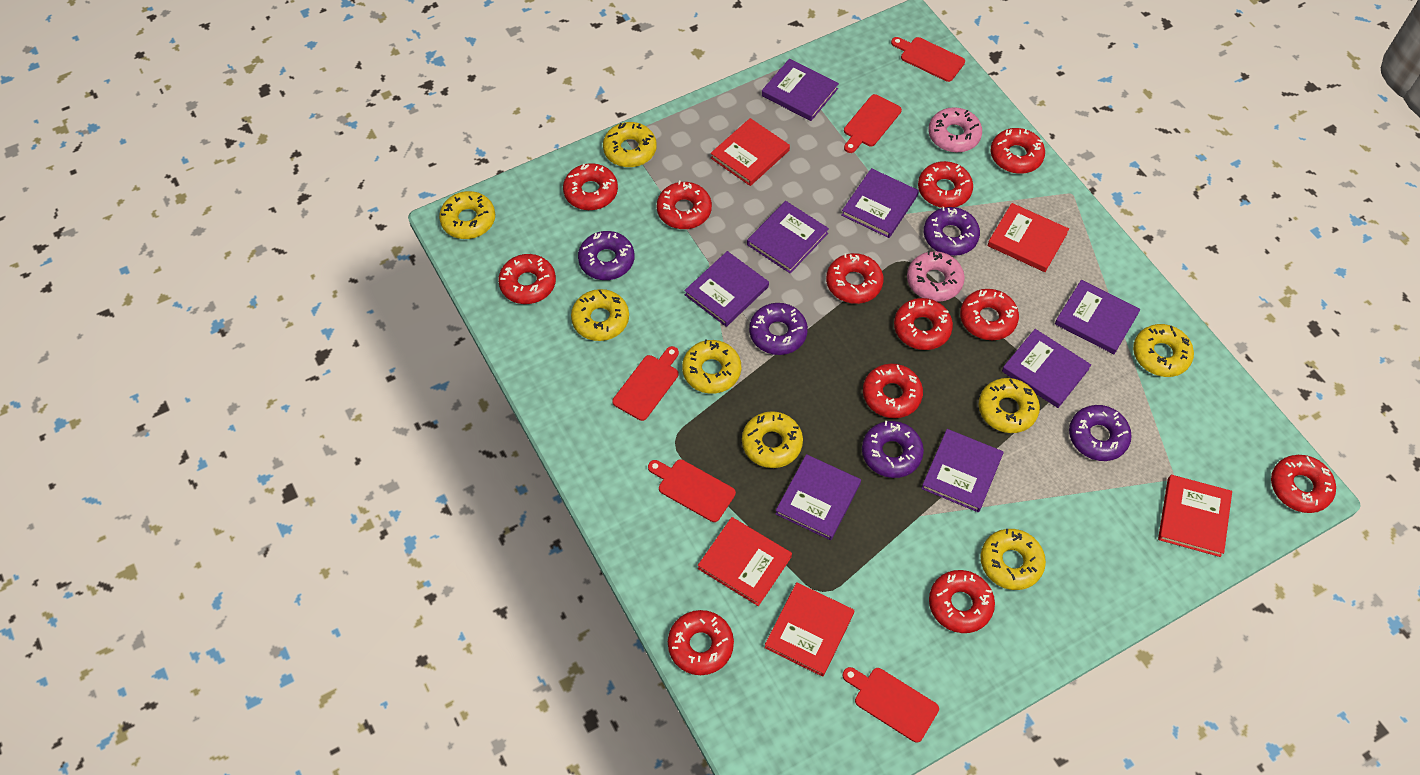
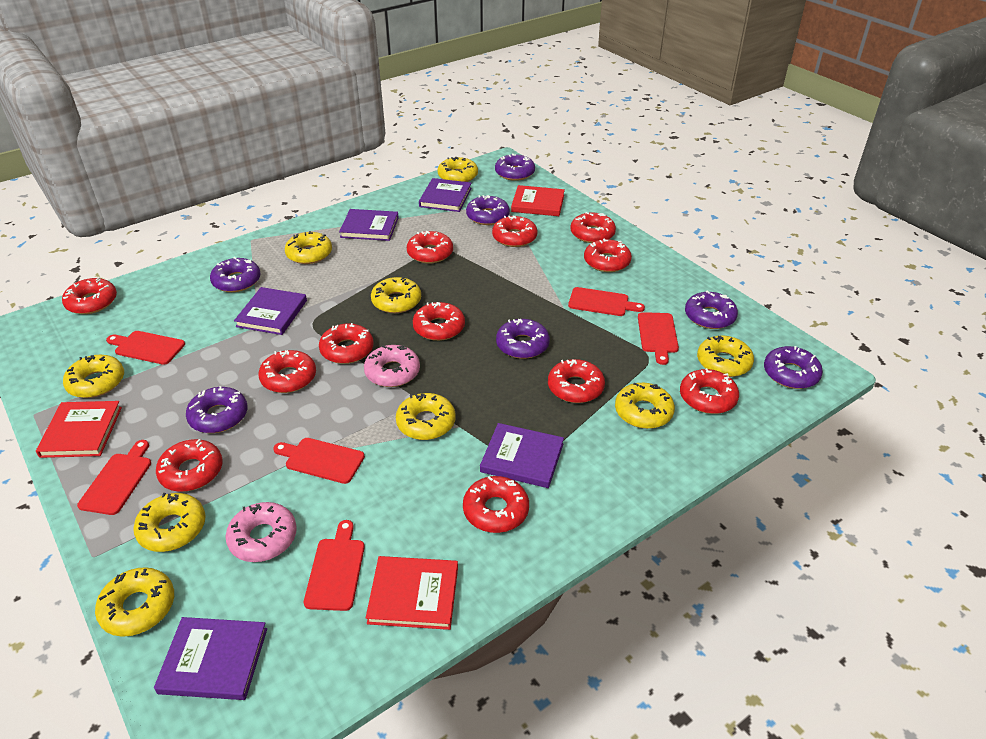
purple book: [684,251,769,327] [747,201,829,273] [762,59,839,121] [775,454,861,540] [842,168,919,238] [921,429,1004,512] [1002,329,1091,408] [1055,280,1140,354] = 8 -> [154,617,267,700] [234,287,307,335] [339,209,399,241] [419,178,472,212] [480,423,564,488] = 5
purple donut: [578,231,634,280] [749,303,808,355] [862,421,924,478] [924,207,980,256] [1069,405,1132,461] = 5 -> [186,386,247,433] [210,257,261,292] [466,195,510,225] [495,153,535,181] [496,319,550,359] [685,291,738,329] [764,346,823,389] = 7
red book: [698,517,792,606] [711,118,790,186] [764,582,854,677] [987,203,1069,272] [1158,475,1232,557] = 5 -> [36,401,122,458] [366,556,458,630] [511,185,565,216] = 3
red cutting board: [612,346,679,421] [648,459,736,522] [843,667,939,743] [844,94,902,153] [891,37,965,82] = 5 -> [77,440,151,515] [106,331,185,365] [273,438,365,484] [304,520,365,611] [568,287,645,316] [638,312,679,365] = 6
yellow donut: [439,191,495,239] [571,289,629,341] [603,122,657,167] [682,339,741,394] [742,411,803,468] [978,378,1040,433] [980,529,1046,590] [1133,324,1194,377] = 8 -> [63,355,124,398] [95,567,174,637] [133,493,206,552] [285,231,332,264] [371,277,421,313] [396,393,456,440] [438,157,478,182] [615,382,675,429] [697,336,754,377] = 9

